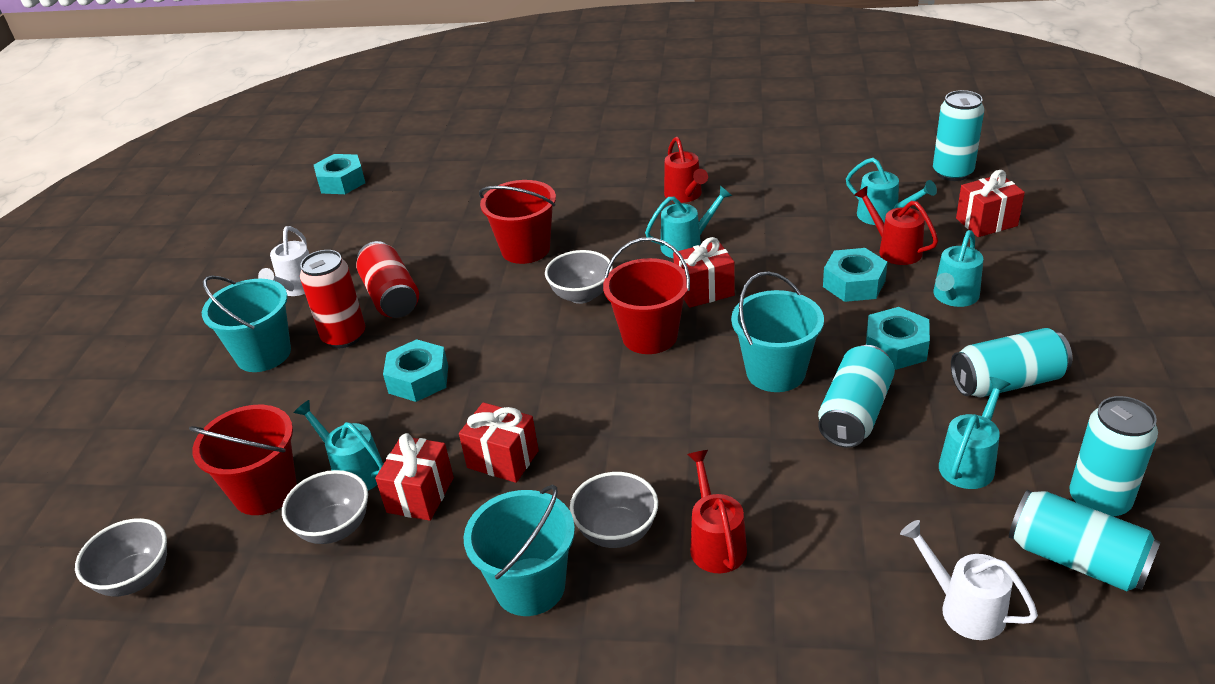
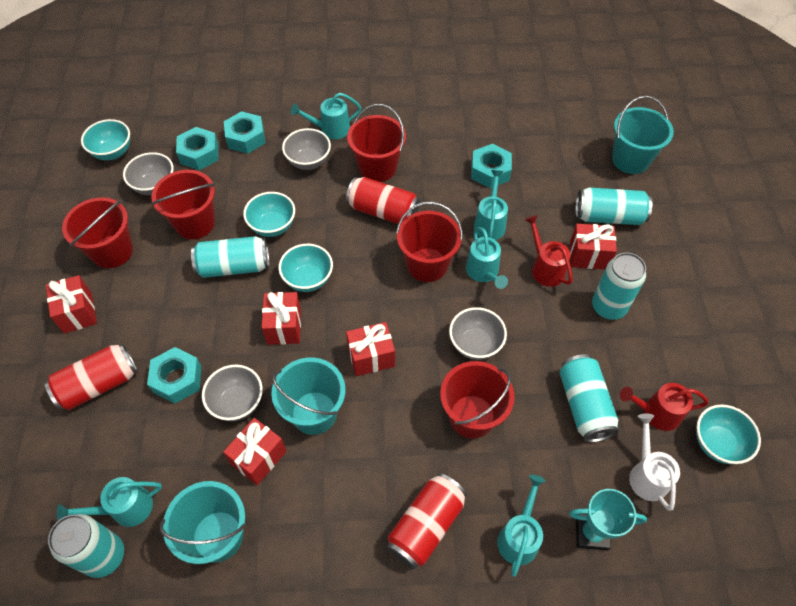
red bucket: [189,405,297,515] [479,180,556,264] [603,237,690,354] = 3 -> [62,197,133,268] [151,170,215,239] [347,104,406,182] [396,202,463,282] [440,361,515,439] = 5
red can: [300,250,365,348] [356,241,419,318] = 2 -> [44,344,138,410] [346,177,420,224] [387,473,467,569] = 3
red gift: [375,433,454,521] [459,402,539,483] [673,237,735,308] [956,170,1025,237] = 4 -> [46,275,97,334] [223,418,287,485] [261,292,301,345] [346,322,395,376] [570,224,617,270] = 5
red watering can: [664,137,708,203] [687,450,747,573] [854,186,938,265] = 3 -> [525,215,573,287] [620,383,709,431] = 2
turquoise bowl: none = 0 -> [81,119,130,160] [243,192,295,237] [278,244,333,292] [696,404,761,464] = 4
turquoise trophy: none = 0 -> [569,489,647,551] = 1
white watering can: [258,226,309,296] [900,520,1038,640] = 2 -> [629,413,680,511] = 1

